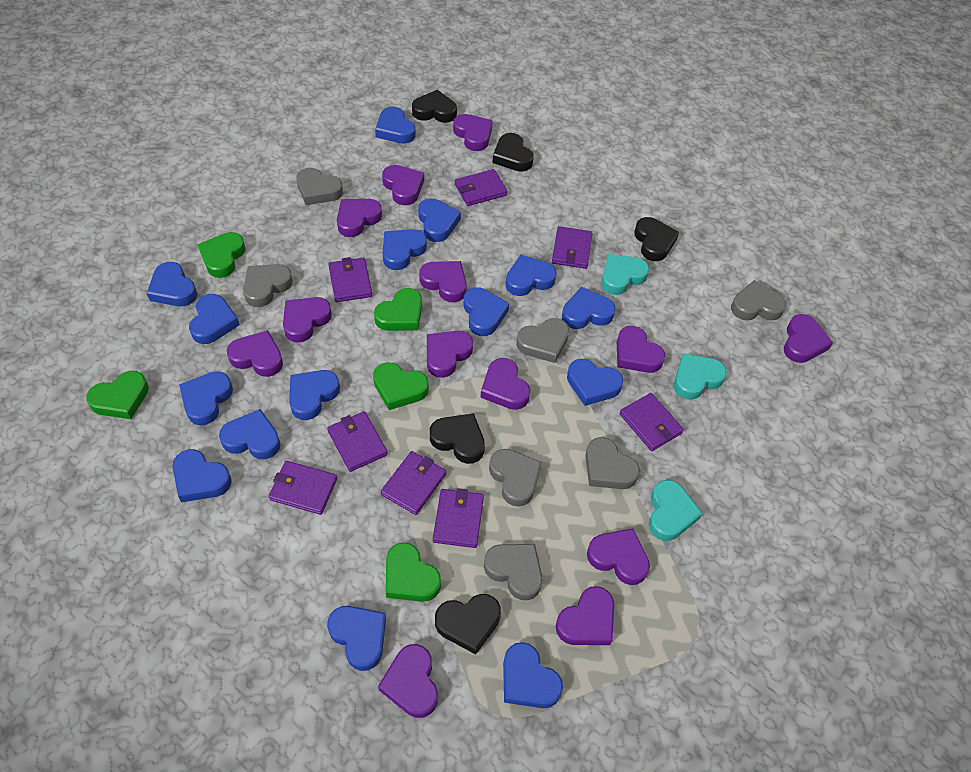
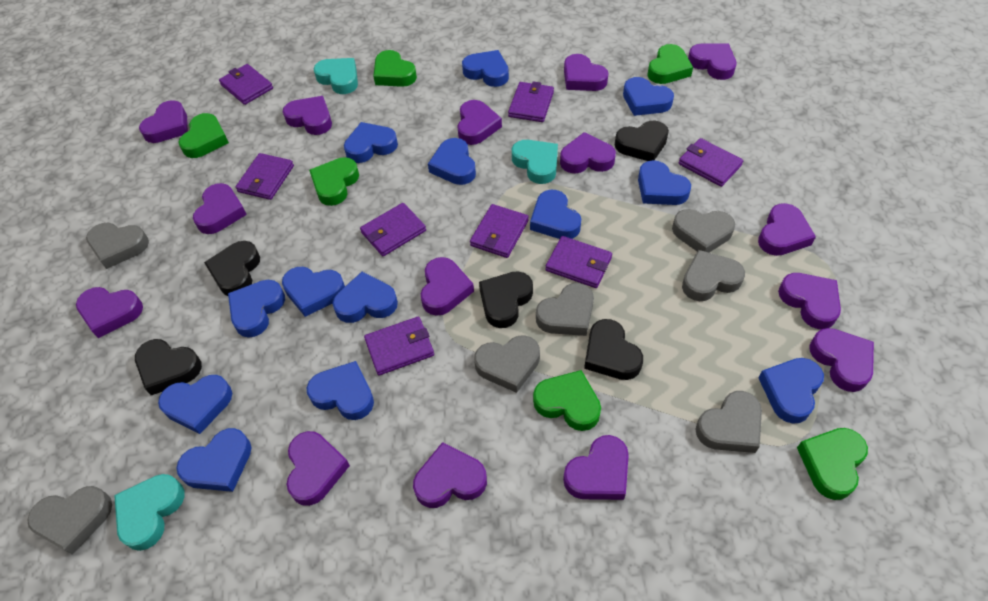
blue heart: [147,262,197,306] [172,449,232,502] [179,371,233,425] [189,294,240,344] [219,409,280,459] [289,370,340,420] [327,606,386,671] [375,107,416,144] [383,229,427,270] [418,199,461,242] [464,287,509,336] [503,642,563,708] [505,255,557,296] [562,287,616,329] [567,359,623,406] = 15 -> [158,375,232,434] [176,428,251,492] [228,280,285,338] [282,267,345,317] [307,361,374,420] [333,272,398,323] [344,122,398,163] [428,138,476,185] [462,50,509,87] [530,190,581,239] [623,77,674,116] [638,160,691,205] [758,358,824,424] = 13
green heart: [86,371,149,419] [198,232,246,278] [373,362,429,410] [374,288,422,331] [386,542,441,602] = 5 -> [179,113,229,158] [309,157,359,206] [373,50,417,87] [533,370,601,431] [647,44,693,84] [797,428,868,500] = 6
purple heart: [227,330,283,377] [283,297,332,343] [337,199,382,237] [378,644,438,718] [382,165,424,205] [419,261,467,302] [427,331,473,378] [453,114,493,151] [480,358,530,410] [556,586,614,645] [587,528,650,585] [617,326,665,373] [784,314,833,363] = 13 -> [76,287,143,338] [139,100,188,143] [193,183,247,234] [283,96,332,135] [286,431,350,506] [413,442,487,508] [421,257,474,316] [457,100,502,145] [560,132,616,173] [563,435,629,500] [564,54,609,91] [688,43,736,80] [758,203,816,256] [778,273,841,329] [809,328,874,392] = 15

